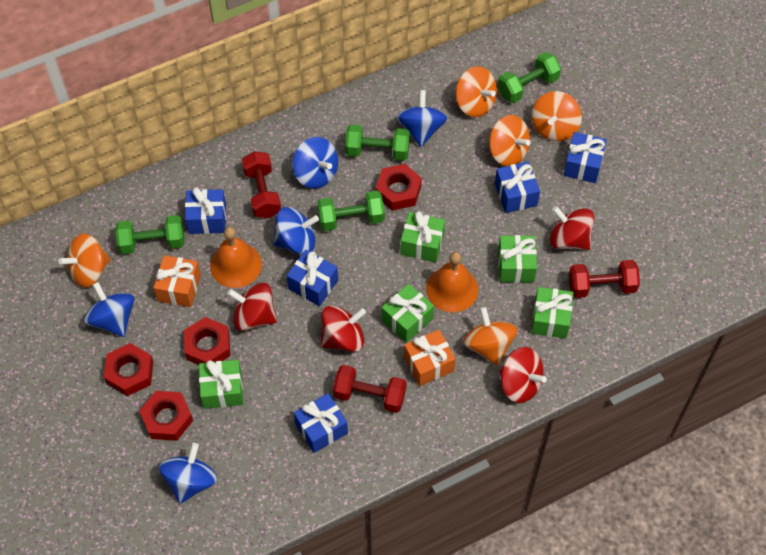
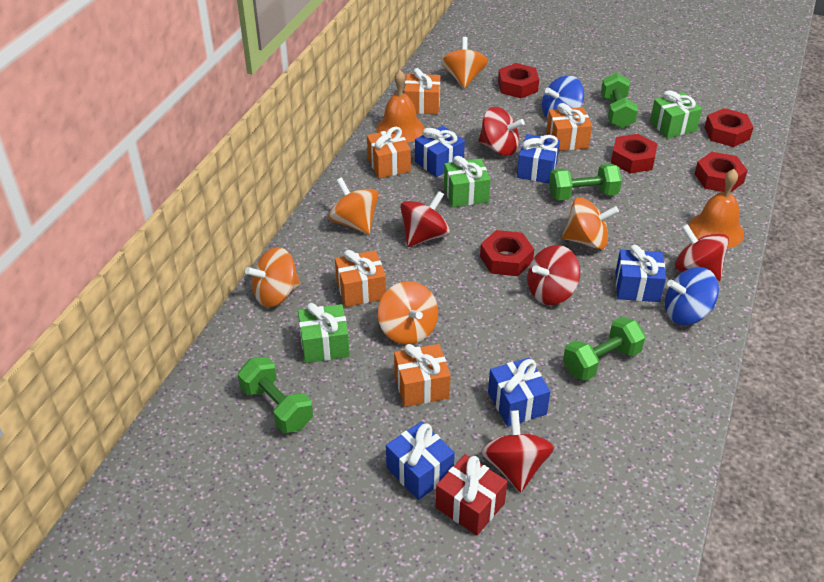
blue spinning top: [84,282,135,337] [159,443,217,504] [273,207,319,255] [293,137,338,189] [397,90,447,147] = 5 -> [542,75,584,119] [665,267,719,325] = 2
green gift: [199,360,243,409] [382,284,434,343] [400,211,445,262] [498,235,537,283] [531,287,573,339] = 5 -> [298,303,350,363] [444,156,491,207] [650,90,702,138] = 3
orange gift: [154,255,201,307] [404,330,455,386] = 2 -> [335,250,386,307] [367,127,411,178] [394,344,451,407] [404,68,441,114] [546,103,592,151] = 5
red dumbbell: [242,151,281,218] [333,365,407,413] [569,260,640,298] = 3 -> none = 0
red gift: none = 0 -> [436,454,507,535] = 1
red nut: [104,343,153,396] [139,391,193,441] [184,317,231,365] [376,164,422,211] = 4 -> [480,230,534,276] [498,63,539,98] [611,134,657,173] [695,152,748,193] [704,108,753,147] = 5
red spinning top: [227,283,277,331] [321,305,366,352] [499,347,547,403] [549,206,595,250] = 4 -> [400,191,450,247] [478,107,525,156] [481,410,554,492] [527,245,580,305] [675,224,729,281] = 5

